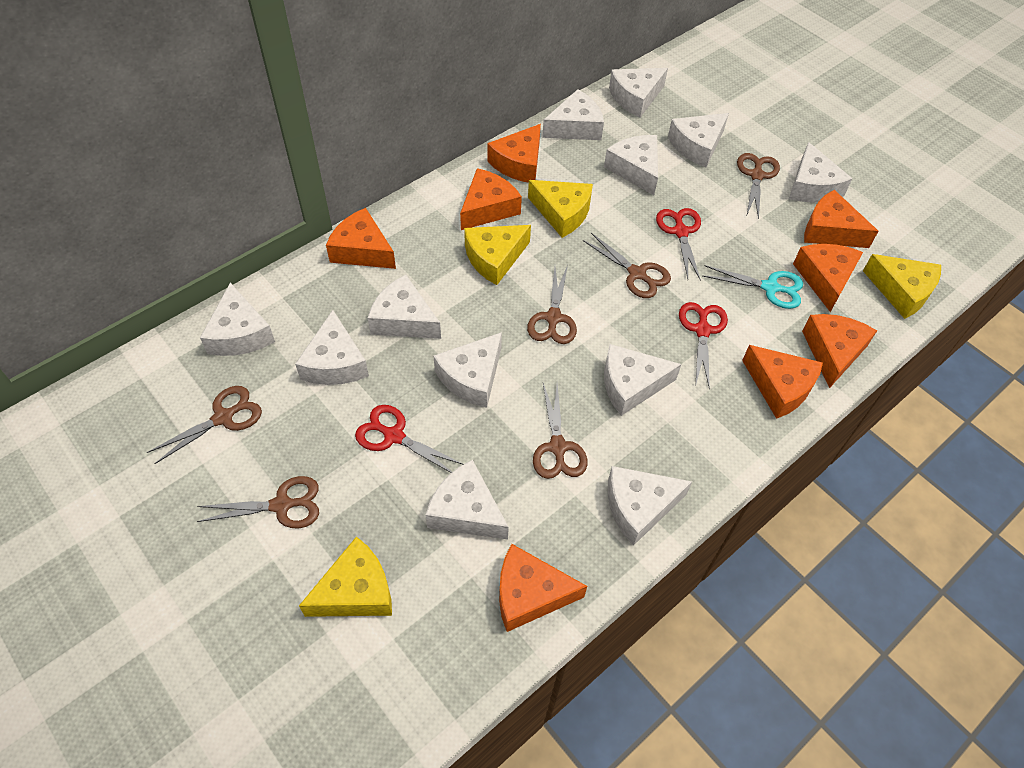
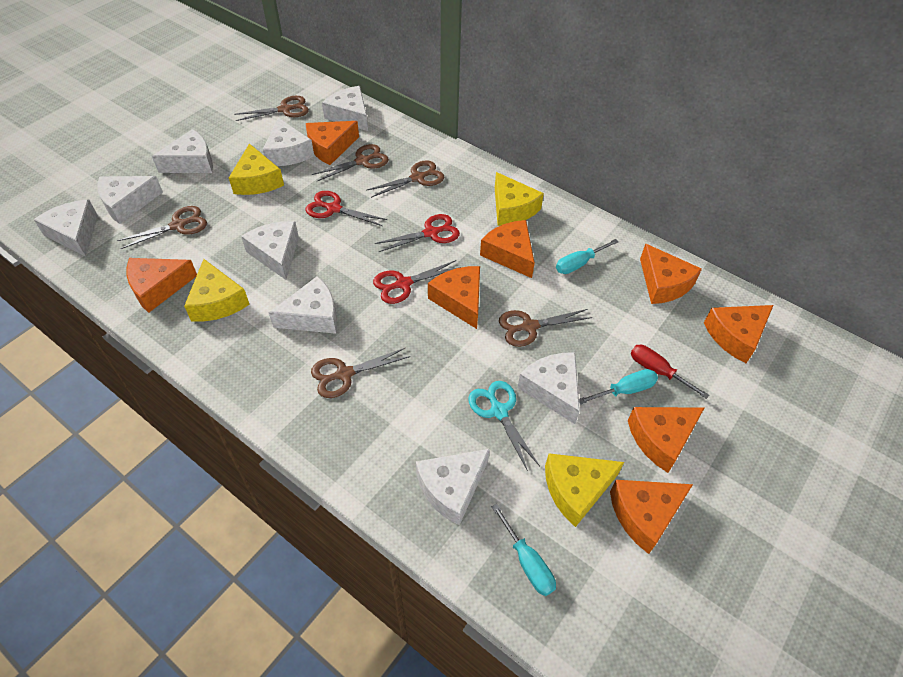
red screwdriver: none = 0 -> [631,345,709,399] = 1
turquoise screwdriver: none = 0 -> [492,504,556,596] [556,239,618,274] [579,369,658,404] = 3
white cheese: [200,283,275,356] [295,310,369,385] [368,275,441,339] [425,460,509,540] [434,332,502,408] [542,89,604,140] [604,135,658,195] [604,344,681,416] [608,466,692,546] [609,68,668,117] [668,113,729,167] [789,142,853,203] = 12 -> [34,199,98,256] [97,176,163,224] [152,129,213,173] [241,221,299,280] [263,118,314,166] [269,276,337,334] [322,86,368,131] [416,449,490,526] [518,352,580,424] = 9

